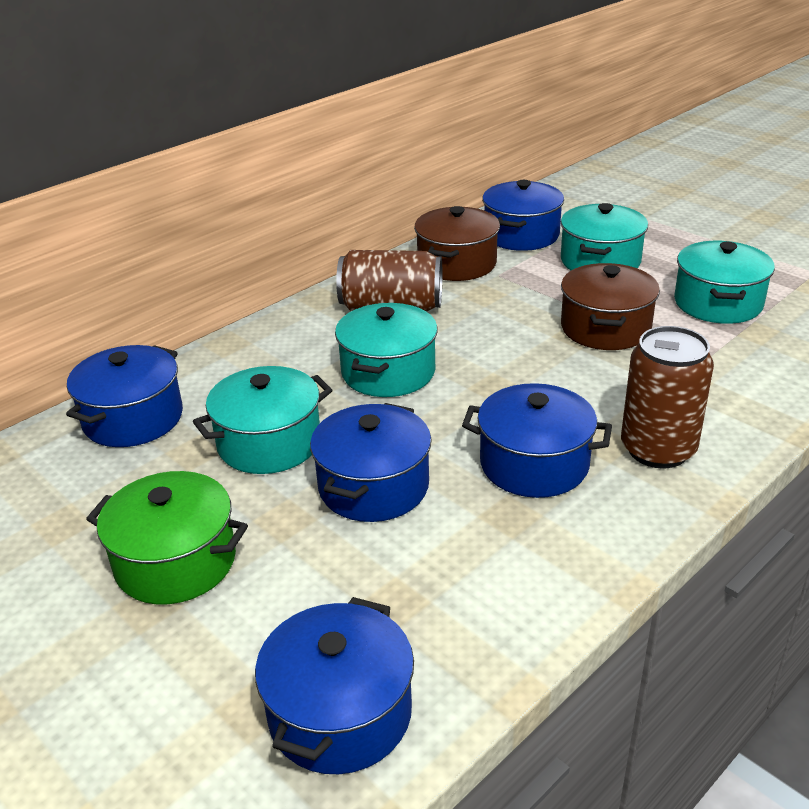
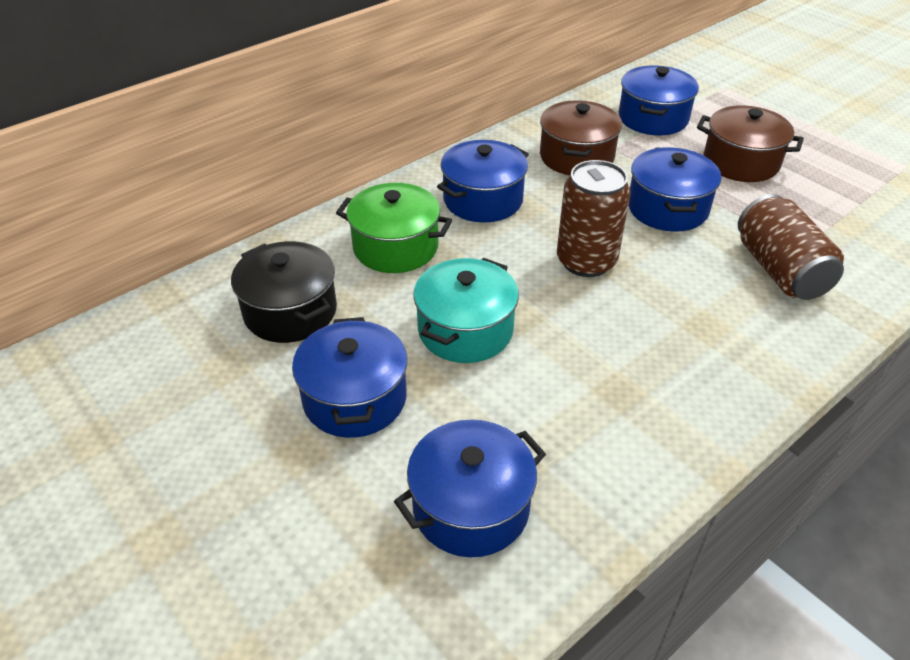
black pot: none = 0 -> [231,241,337,343] = 1
turquoise pot: [193,366,332,474] [335,303,438,397] [561,203,648,270] [674,241,775,324] = 4 -> [413,258,519,363] = 1

